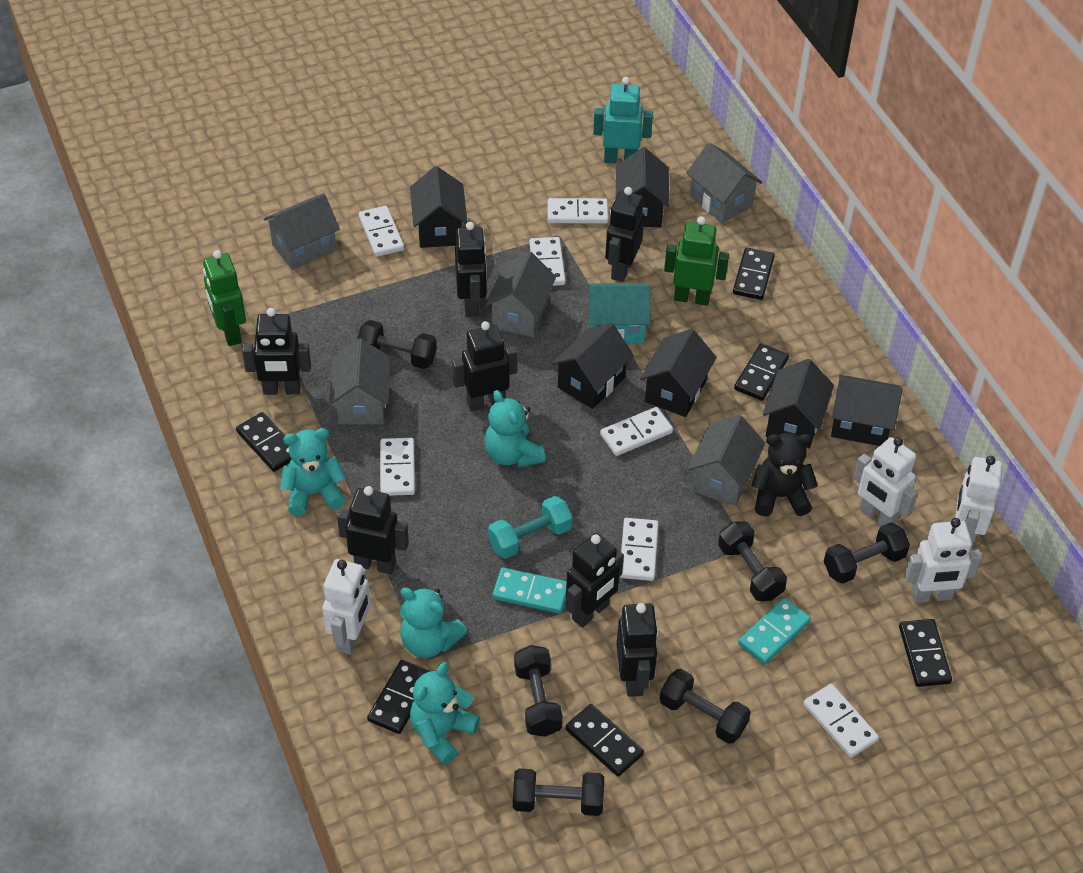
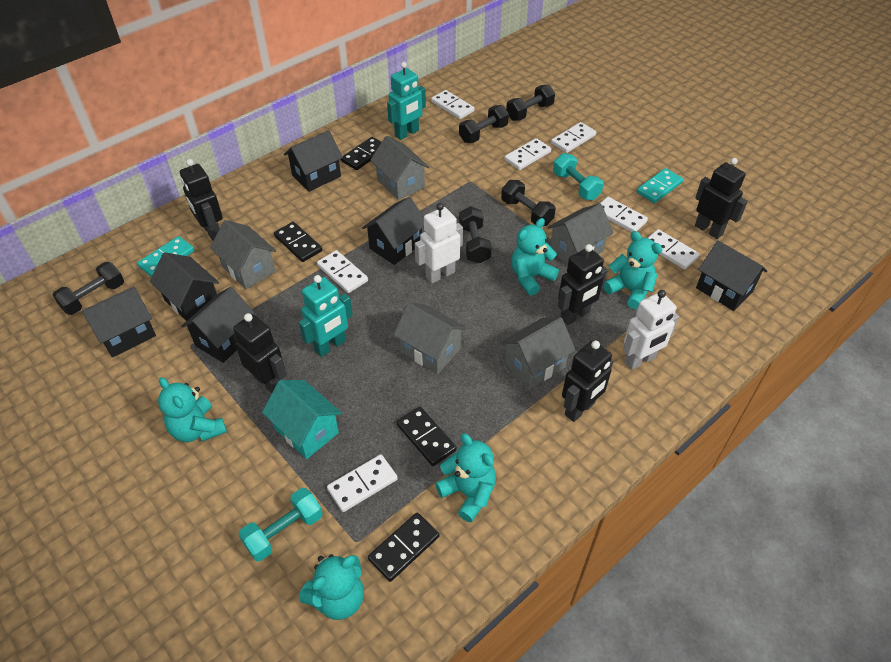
black domino: [236,412,291,472] [367,660,430,734] [565,704,644,776] [733,247,775,300] [734,343,789,401] [899,619,952,687] = 6 -> [274,222,322,262] [341,137,382,170] [368,513,439,582] [397,407,457,466] = 4
black dumbbell: [357,320,437,369] [513,768,604,816] [514,645,563,737] [660,669,751,744] [718,521,787,601] [824,522,910,584] = 6 -> [53,262,124,315] [459,105,509,143] [459,206,492,263] [501,180,556,226] [506,84,555,121] = 5
black robot: [242,308,311,395] [337,486,409,574] [452,321,517,412] [455,222,487,317] [566,533,624,628] [605,187,645,282] [617,603,658,697] = 7 -> [180,159,223,241] [233,313,286,393] [558,244,608,325] [562,341,614,422] [695,158,748,239] = 5
black teddy bear: [751,433,818,516] = 1 -> none = 0
green robot: [203,250,246,346] [664,216,729,306] = 2 -> none = 0
turquoise dumbbell: [488,496,573,559] = 1 -> [238,488,323,561] [553,153,604,200] = 2
turquoise robot: [593,77,653,163] = 1 -> [299,275,353,357] [387,62,426,140] = 2
turquoise teddy bear: [280,428,346,516] [400,587,467,658] [410,662,480,765] [484,390,545,467] = 4 -> [158,377,227,442] [299,554,364,620] [435,433,496,522] [511,218,559,296] [604,231,663,309] = 5
white robot: [322,559,371,655] [853,437,918,526] [905,518,982,603] [955,456,1002,550] = 4 -> [415,203,463,284] [623,290,679,370] = 2

